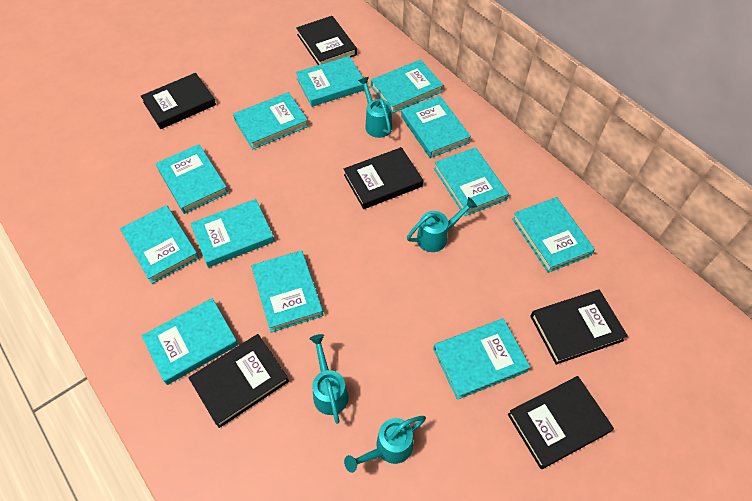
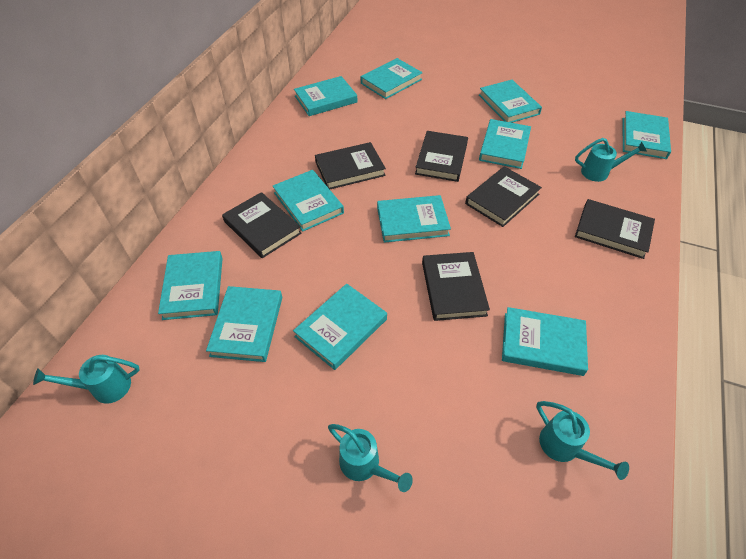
turquoise book: [120,205,199,284] [142,298,239,385] [156,144,228,214] [190,199,275,268] [233,92,309,150] [251,250,324,333] [296,56,364,107] [371,60,443,113] [401,96,471,158] [433,319,530,400] [434,147,509,216] [512,197,595,273] = 12 -> [158,251,223,320] [206,286,282,362] [273,170,344,232] [293,284,387,370] [294,76,357,116] [361,58,423,99] [377,195,451,243] [479,80,542,123] [479,119,531,169] [502,307,588,376] [623,111,671,159] = 11

